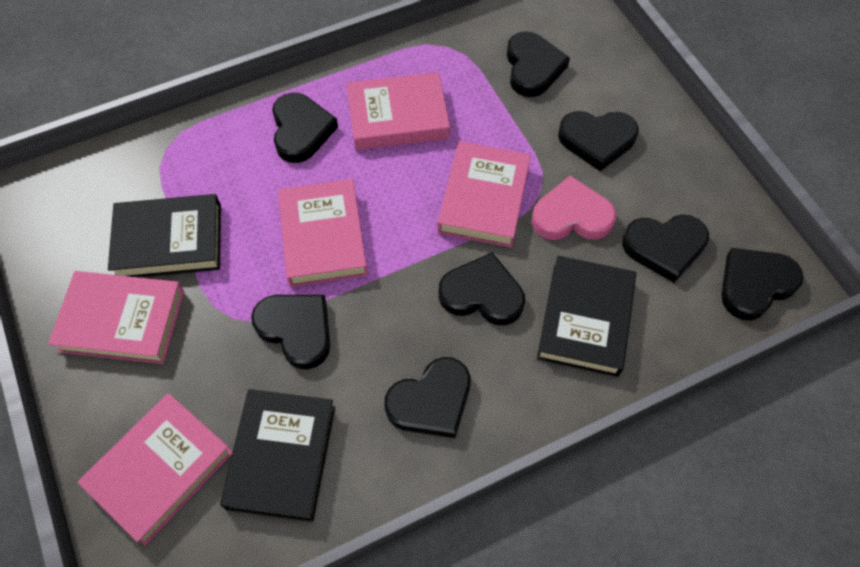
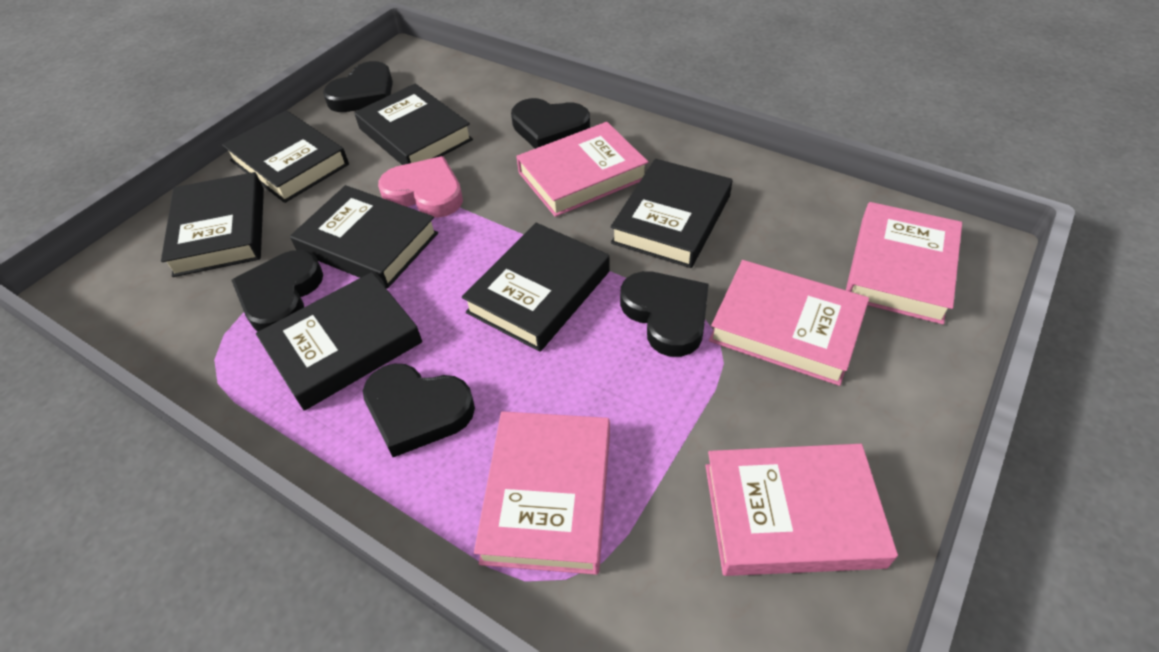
black book: [108,194,221,277] [220,389,335,522] [537,256,636,377] = 3 -> [161,172,264,277] [222,110,349,203] [256,272,422,411] [290,185,438,289] [354,83,473,165] [462,223,610,352] [611,159,732,268] = 7
black heart: [251,295,330,370] [272,93,338,163] [384,357,470,438] [438,252,525,325] [507,31,570,97] [558,111,639,171] [622,214,709,283] [721,248,804,320] = 8 -> [231,250,323,332] [323,61,393,112] [363,364,475,457] [511,98,590,149] [620,271,709,357] = 5

